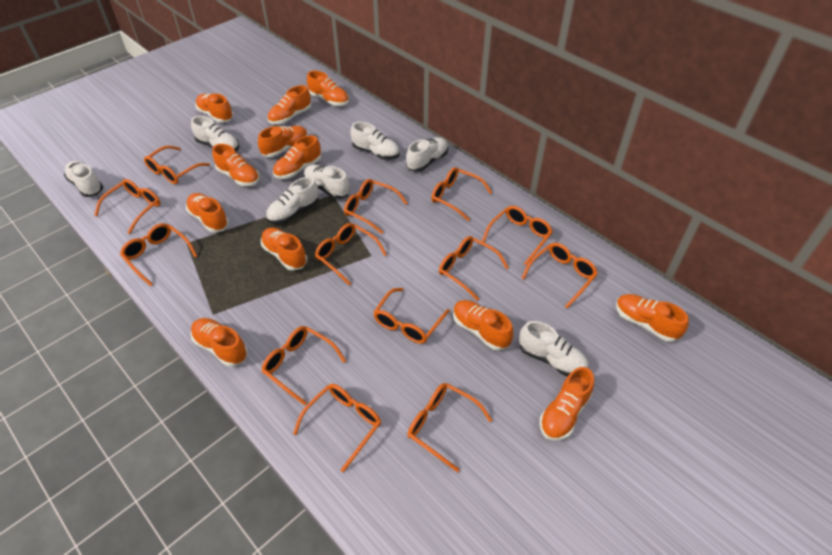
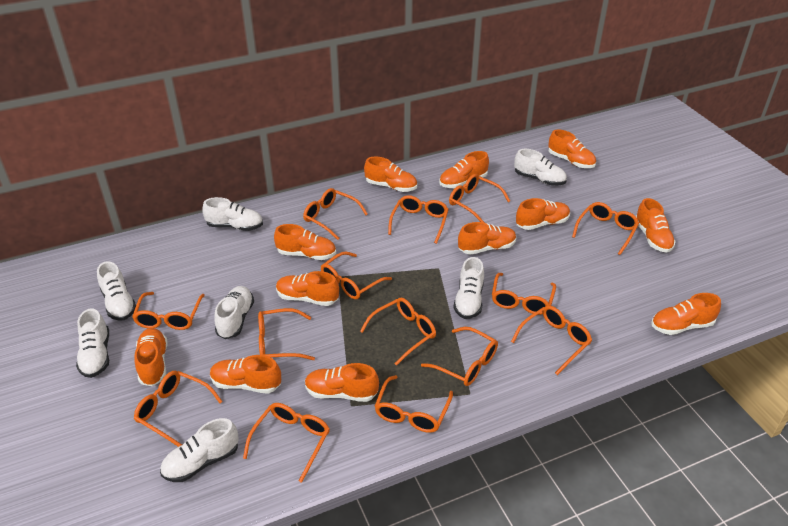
orange glasses: [94,179,161,234] [120,223,197,286] [144,146,210,184] [261,326,346,405] [293,384,381,472] [315,223,387,286] [344,179,408,234] [373,288,450,344] [407,383,492,473] [431,167,492,221] [439,236,509,301] [482,206,553,265] [521,243,598,308] = 13 -> [132,292,205,330] [134,371,223,447] [243,403,330,483] [258,308,315,360] [303,188,368,240] [321,252,392,300] [360,297,436,366] [374,375,453,433] [388,195,449,244] [421,327,498,386] [449,174,510,223] [492,273,556,315] [511,306,592,375] [572,202,639,255] = 14

